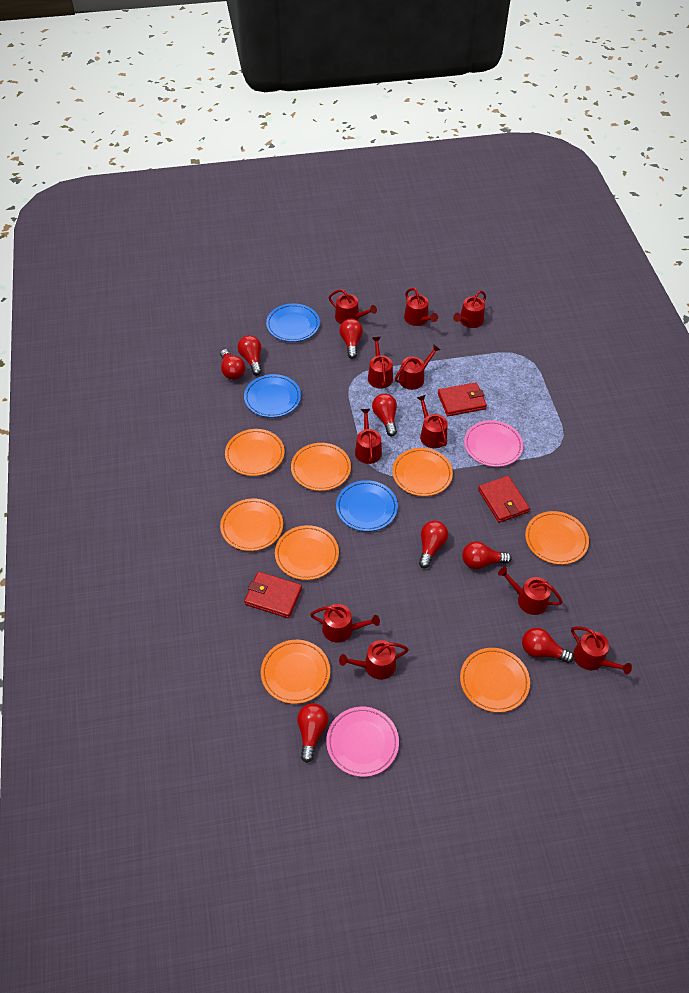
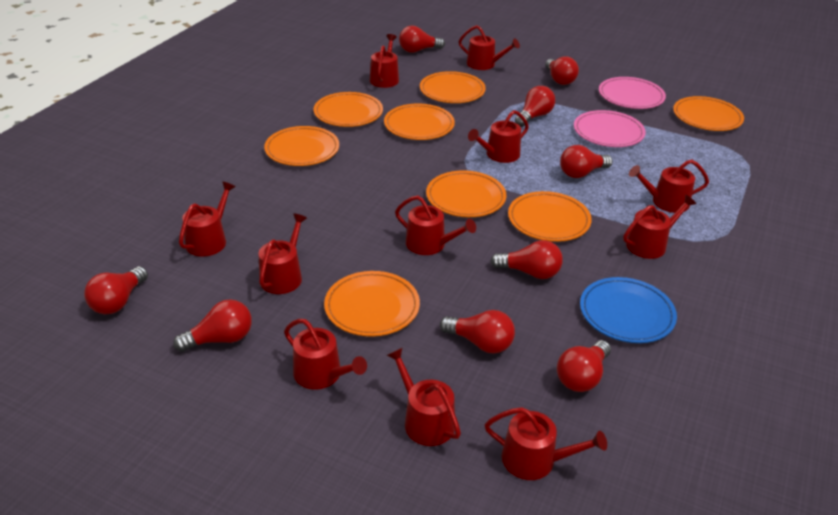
blue plate: [244,374,301,418] [266,303,320,342] [336,480,398,532] = 3 -> [580,277,677,343] = 1
red light bulb: [220,349,245,380] [238,335,262,375] [297,703,328,763] [339,319,363,359] [372,394,397,436] [419,521,448,568] [462,541,512,569] [522,628,574,663] = 8 -> [84,266,148,314] [173,299,252,352] [399,26,445,53] [440,310,515,354] [491,240,563,279] [515,86,555,127] [545,56,579,85] [557,340,611,392] [560,145,613,178] = 9
red wallet: [244,572,302,618] [438,382,487,416] [478,476,530,523] = 3 -> none = 0

